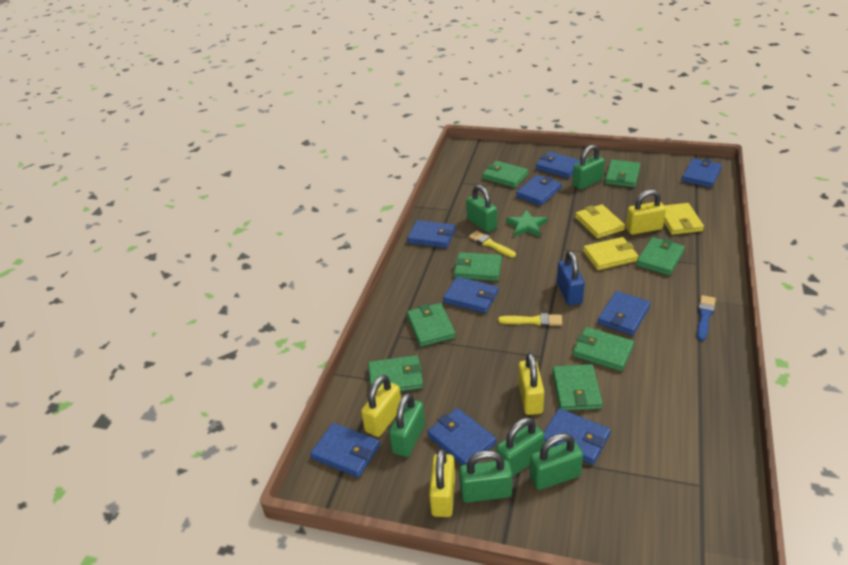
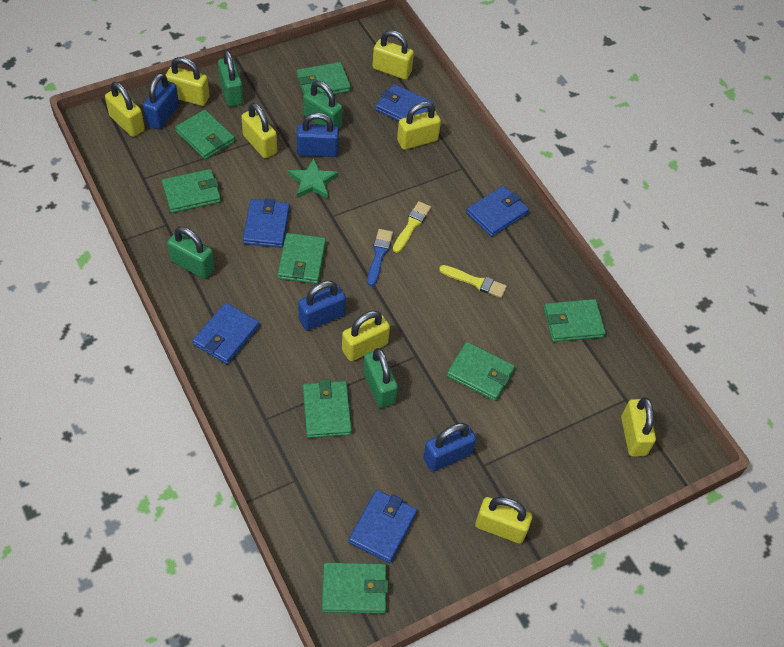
blue padlock: [557,251,585,306] = 1 -> [143,73,179,130] [297,113,339,157] [298,281,346,331] [423,423,476,472] = 4
blue wallet: [310,423,380,477] [407,220,455,248] [427,408,496,465] [443,277,498,313] [516,175,562,206] [536,152,580,178] [544,408,611,465] [597,291,651,336] [682,158,722,188] = 9 -> [193,303,260,364] [243,198,290,248] [348,490,417,563] [375,84,434,121] [466,186,529,237] = 5
green padlock: [389,393,425,457] [459,450,512,503] [466,185,497,232] [497,417,545,477] [530,433,583,490] [572,145,605,190] = 6 -> [167,227,215,279] [218,50,243,107] [303,81,343,128] [363,348,398,408] = 4
yellow padlock: [361,375,401,437] [429,448,455,517] [518,353,544,415] [626,190,666,235] = 4 -> [105,82,145,137] [166,57,209,106] [241,103,277,158] [342,311,390,361] [372,30,414,80] [397,102,441,150] [475,497,532,544] [621,397,656,457] = 8
yellow wallet: [575,204,625,239] [583,237,639,270] [664,203,704,235] = 3 -> none = 0

